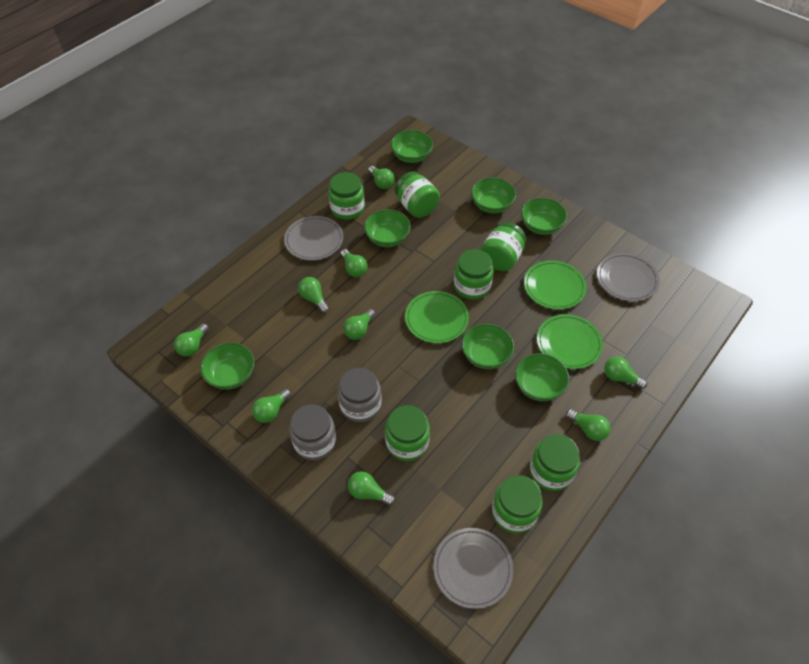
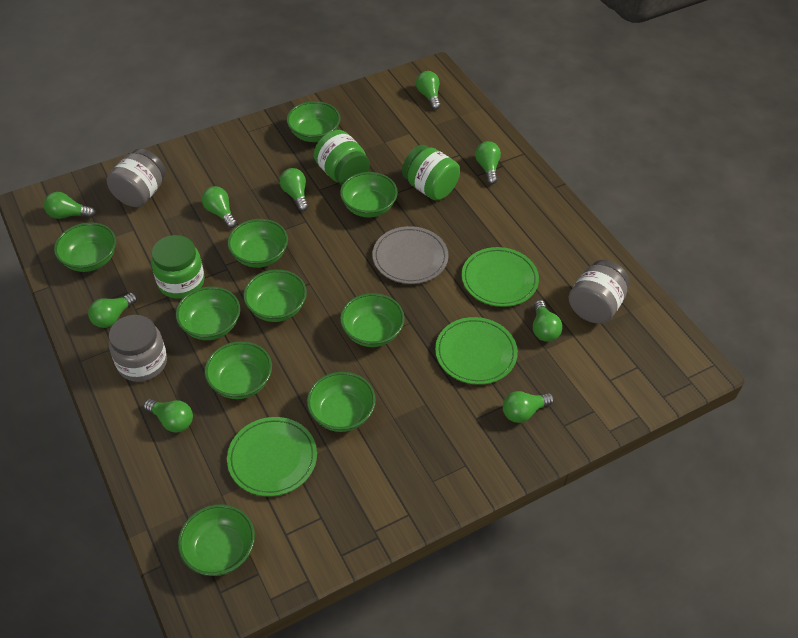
green bowl: [200,342,255,390] [364,209,411,247] [391,130,433,163] [462,324,514,369] [471,177,516,213] [515,353,569,401] [521,198,567,235] = 7 -> [54,222,116,272] [176,286,240,340] [178,504,255,576] [204,341,272,399] [227,219,288,268] [243,269,307,322] [287,101,340,142] [307,372,376,432] [340,172,398,217] [340,293,405,347] = 10
green jar: [328,172,365,220] [385,405,430,461] [395,171,440,218] [454,249,494,300] [481,222,526,271] [492,475,543,533] [530,434,580,491] = 7 -> [151,235,205,299] [314,130,370,185] [402,145,460,200] = 3
grey jar: [289,404,336,460] [337,368,382,422] = 2 -> [107,149,166,207] [109,315,167,382] [569,260,630,324] = 3
grey plate: [284,216,343,261] [433,528,514,609] [597,253,660,301] = 3 -> [372,226,448,284] = 1

